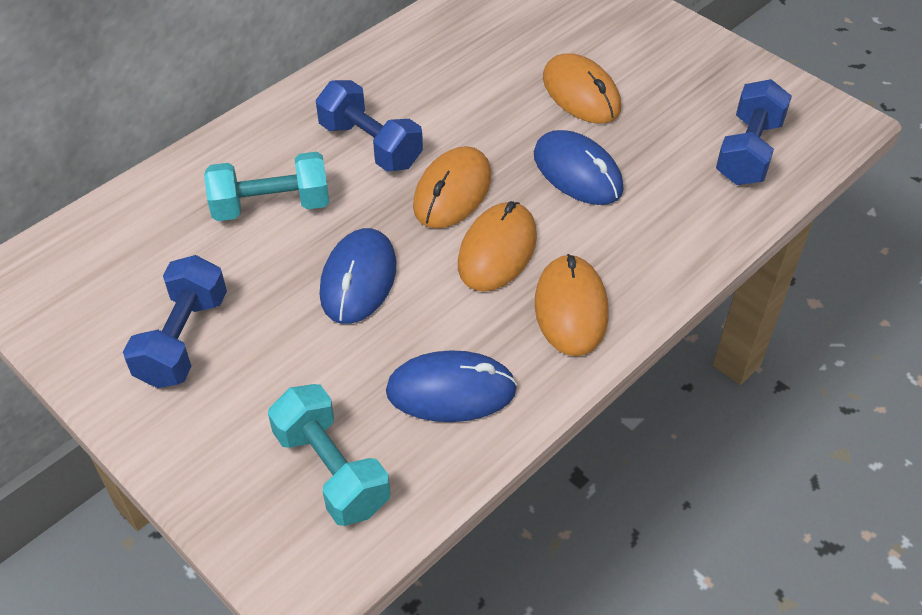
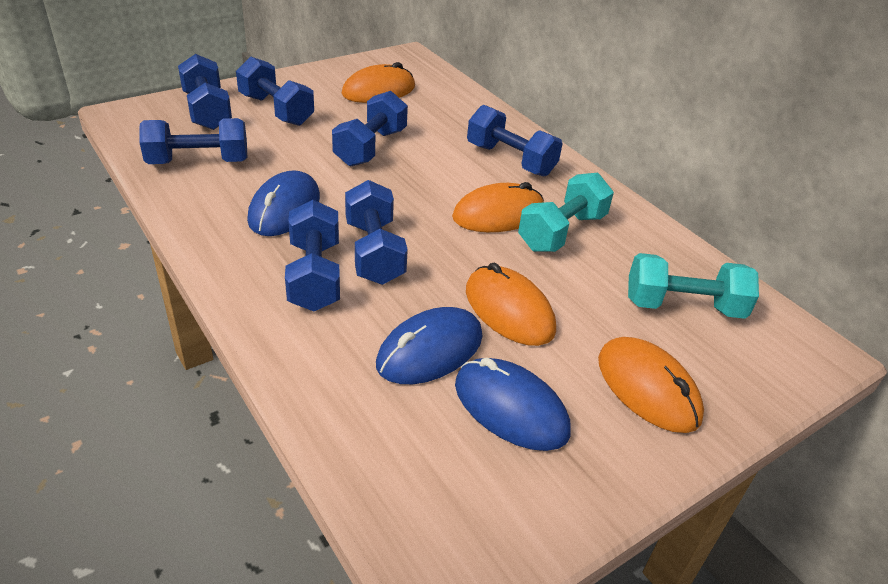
blue dumbbell: [123,255,227,388] [316,80,423,172] [716,79,792,185] = 3 -> [139,118,248,164] [178,54,232,130] [236,57,314,126] [285,200,340,311] [332,91,408,167] [345,180,408,285] [467,105,563,176] = 7

